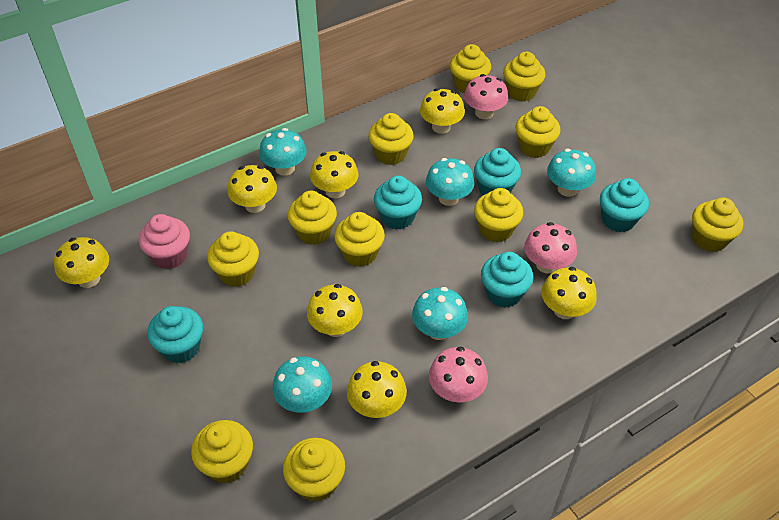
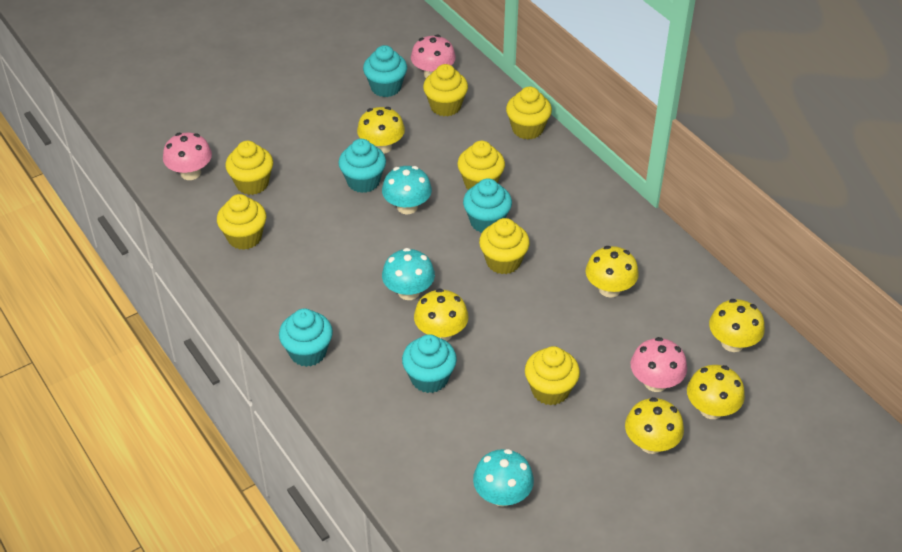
pink cupcake: [139,214,190,269] = 1 -> none = 0
turquoise mushroom: [259,128,307,176] [272,357,332,413] [412,287,468,340] [426,158,475,206] [547,149,596,197] = 5 -> [382,166,432,214] [382,248,435,300] [473,449,534,507] = 3
yellow cupcake: [191,420,253,483] [207,231,259,287] [283,438,345,502] [288,191,337,245] [334,212,385,267] [368,113,414,165] [450,44,491,93] [474,188,523,242] [503,52,545,102] [515,106,560,158] [692,198,744,252] = 11 -> [217,194,266,250] [225,141,273,195] [423,64,468,116] [457,141,505,190] [479,218,530,274] [506,87,552,140] [525,346,580,405] = 7
yellow mushroom: [54,237,109,288] [228,165,277,213] [307,284,363,337] [310,151,359,198] [347,361,407,418] [420,88,465,134] [541,267,597,319] = 7 -> [357,107,405,154] [414,288,469,341] [586,246,639,298] [625,397,684,454] [687,365,745,419] [709,299,765,352] = 6

